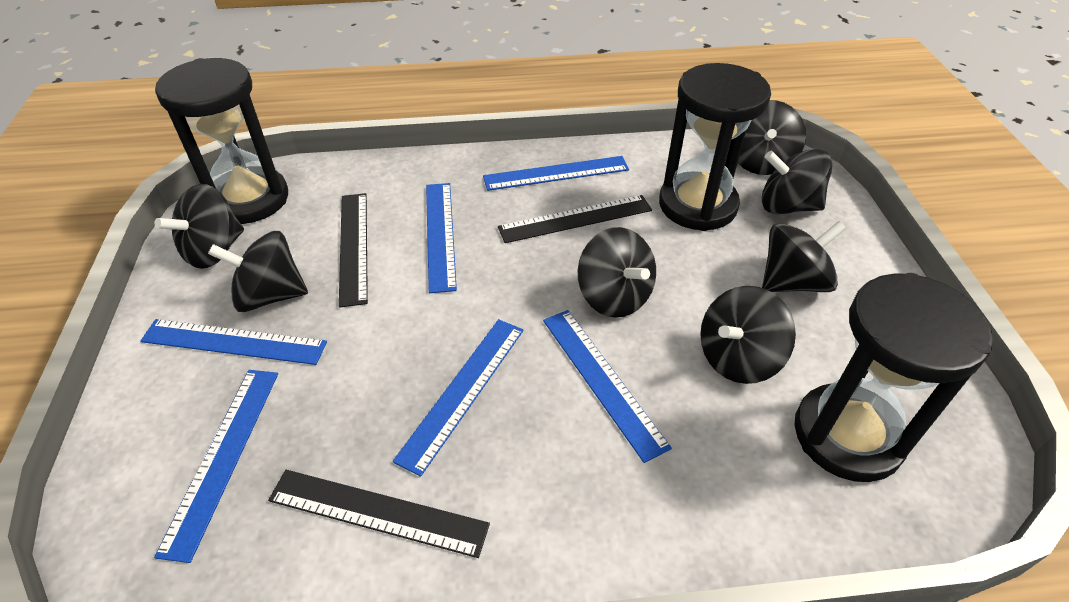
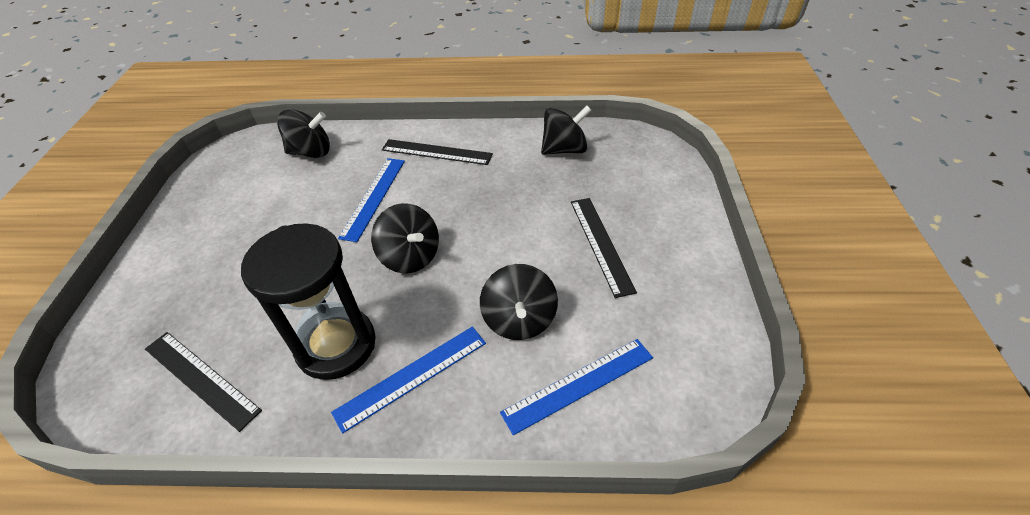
black hourglass: [155,58,288,224] [659,63,771,231] [795,273,993,482] = 3 -> [241,223,376,380] = 1
black spinning top: [155,184,244,269] [208,231,308,312] [578,227,656,318] [700,286,796,384] [738,100,806,175] [762,149,832,214] [762,221,847,292] = 7 -> [277,109,330,158] [371,203,439,273] [480,264,558,340] [541,106,592,155] = 4
blue ruler: [140,319,327,365] [154,370,278,563] [393,319,524,477] [426,183,457,293] [483,156,629,191] [543,310,672,463] = 6 -> [331,327,486,434] [338,158,405,242] [500,339,653,435] = 3

